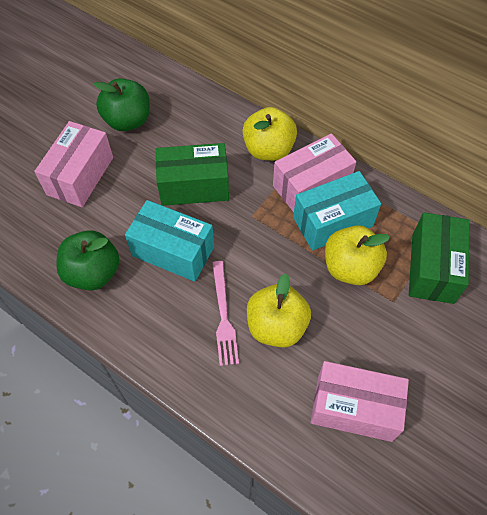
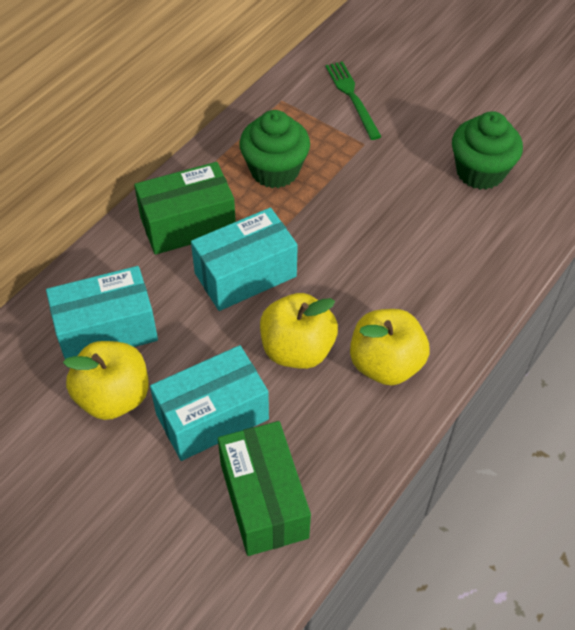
green apple: [56,230,120,290] [94,78,150,131] = 2 -> none = 0
green cupcake: none = 0 -> [239,110,310,188] [452,111,523,190] = 2
green fork: none = 0 -> [325,61,382,140] = 1
pink box: [34,121,113,207] [273,133,356,212] [311,361,409,442] = 3 -> none = 0
pink fork: [212,261,239,366] = 1 -> none = 0
turquoise box: [125,200,214,282] [293,171,381,251] = 2 -> [46,266,158,359] [150,345,269,461] [191,208,298,311] = 3

